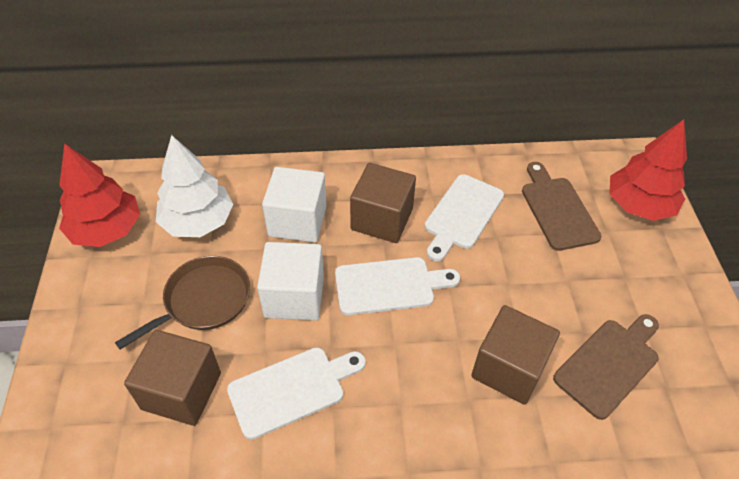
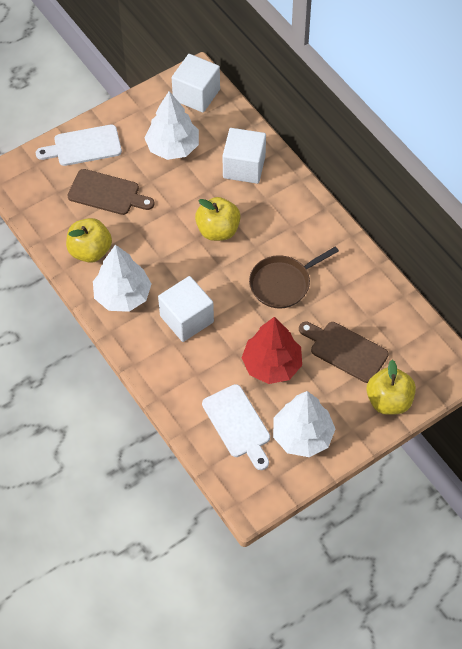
brown cube: [124,330,221,426] [350,163,416,243] [471,305,560,405] = 3 -> none = 0
red tree: [59,143,140,247] [610,119,687,221] = 2 -> [242,317,302,384] = 1
white cube: [257,242,324,320] [262,167,327,243] = 2 -> [158,276,214,342] [172,54,220,113] [223,128,266,184] = 3
white cutting board: [227,347,366,440] [335,257,460,315] [425,174,504,261] = 3 -> [36,125,122,166] [202,384,270,470] = 2
white tree: [156,135,233,237] = 1 -> [93,244,151,312] [145,91,199,160] [273,391,336,457] = 3
yellow apple: none = 0 -> [66,218,112,263] [195,197,241,241] [366,360,416,415] = 3

